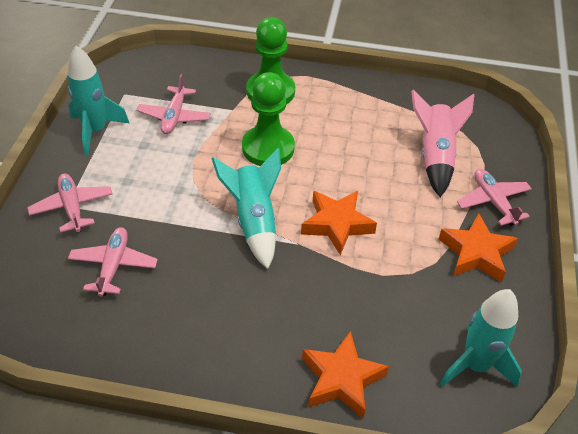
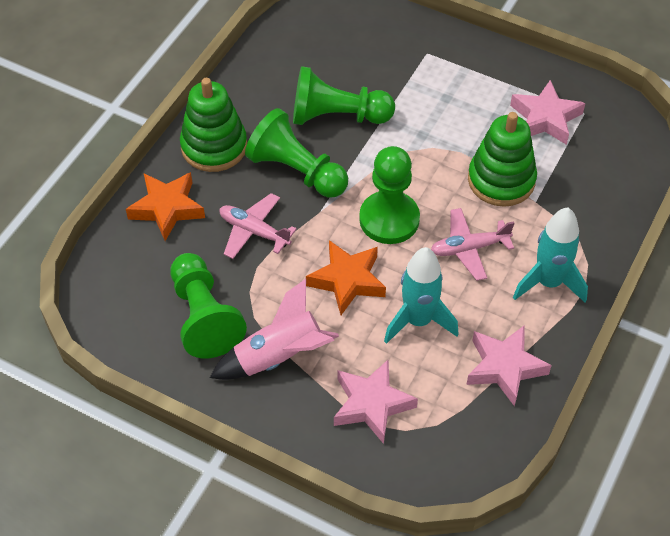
green pawn: [242,72,295,166] [246,17,295,104] = 2 -> [170,253,247,358] [245,108,348,198] [293,66,395,125] [359,146,420,244] = 4
green stacking toy: none = 0 -> [180,78,247,172] [468,112,537,207] = 2
orange star: [301,191,377,255] [302,331,389,418] [439,213,518,283] = 3 -> [126,172,205,241] [306,240,386,315] = 2
pink plane: [27,173,113,233] [68,227,158,297] [137,74,211,134] [457,169,532,226] = 4 -> [220,193,297,259] [431,208,515,281] = 2
pink star: none = 0 -> [334,359,418,444] [466,325,552,407] [510,80,585,145] = 3
turquoise rocket: [67,46,129,155] [212,148,281,269] [440,289,522,387] = 3 -> [384,247,459,344] [513,207,588,302] = 2

